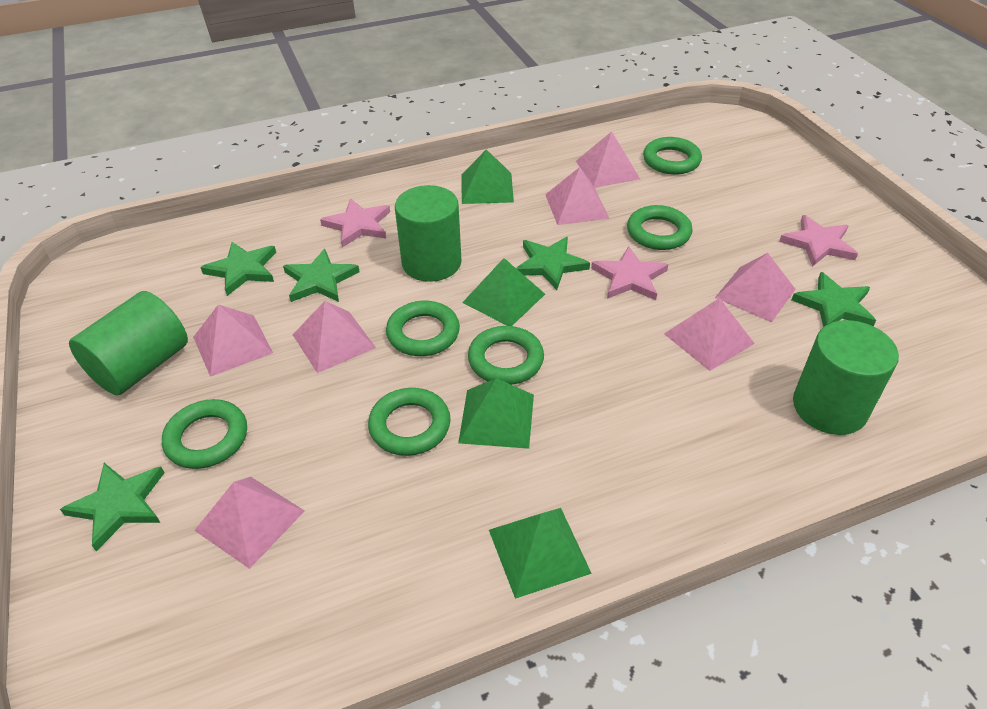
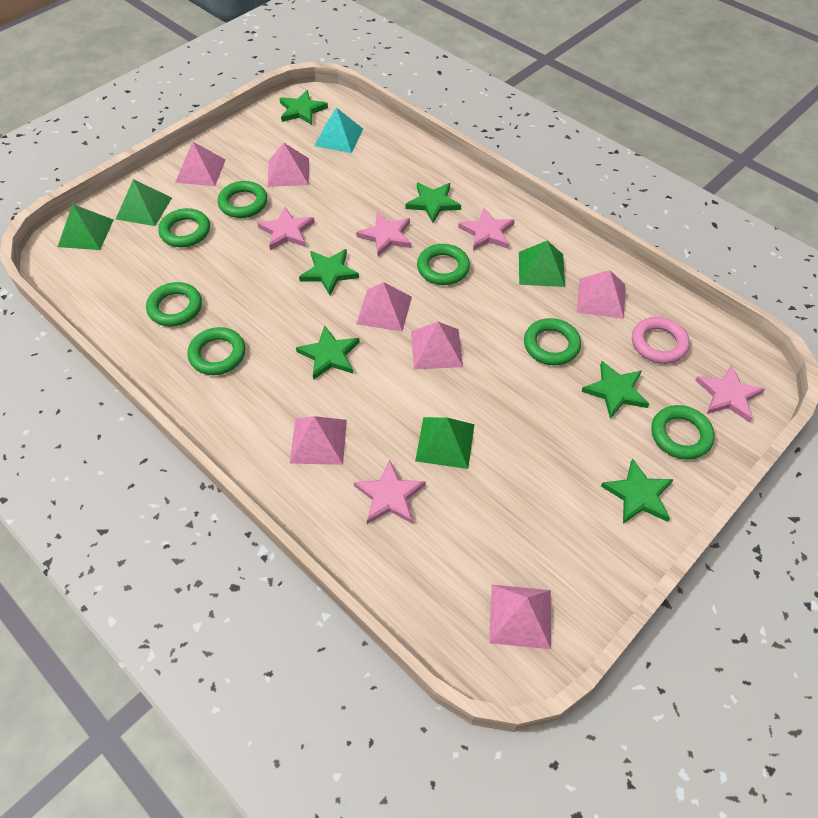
green cylinder: [69,291,188,395] [395,185,462,282] [793,320,899,435] = 3 -> none = 0
green ring: [162,399,247,469] [368,388,451,456] [386,301,460,356] [468,326,544,385] [627,205,693,250] [643,137,702,175] = 6 -> [146,282,202,326] [158,208,210,247] [187,327,246,375] [218,181,267,218] [417,244,470,285] [524,318,581,365] [651,405,714,459] = 7
green star: [60,463,165,551] [200,242,276,296] [283,249,360,302] [516,237,590,290] [791,272,876,327] = 5 -> [279,90,328,125] [296,325,360,380] [299,249,359,295] [405,182,461,223] [581,361,649,419] [601,458,674,524] = 6
pink ring: none = 0 -> [632,317,690,364] = 1
pink star: [320,198,390,248] [591,246,668,300] [779,215,858,267] = 3 -> [257,207,315,250] [354,460,426,524] [356,212,412,256] [458,208,515,251] [695,364,765,423] = 5
turquoise pyramid: none = 0 -> [314,108,363,153] = 1

